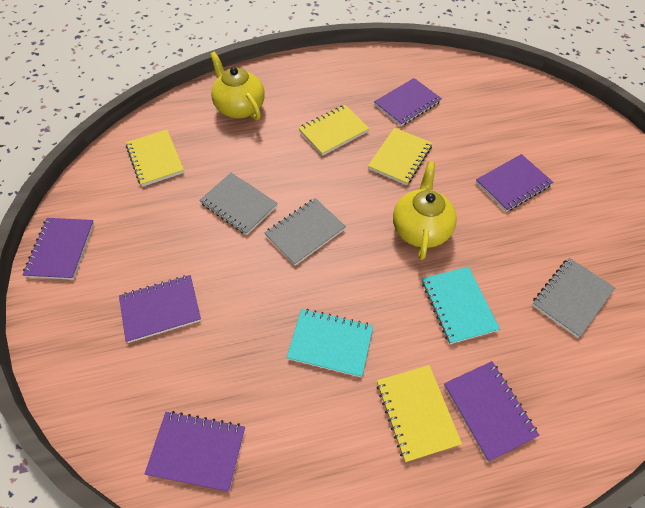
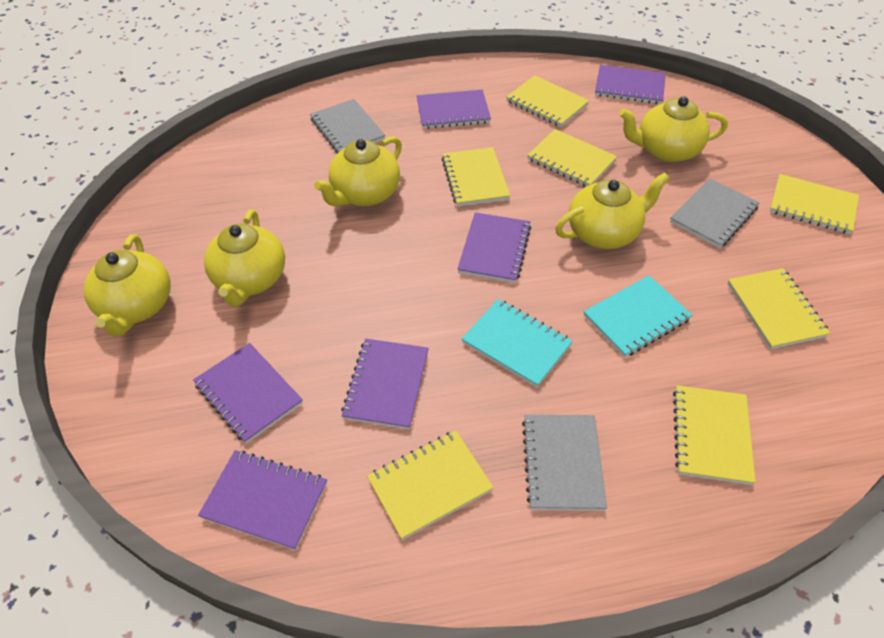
yellow notebook: [126,130,184,187] [299,105,370,156] [368,128,432,185] [377,365,462,462] = 4 -> [367,430,494,540] [442,147,511,206] [506,75,589,127] [527,129,617,186] [673,385,756,485] [728,268,830,349] [770,174,859,234] = 7
yellow teapot: [210,52,265,120] [393,161,457,260] = 2 -> [83,234,171,337] [204,209,285,307] [314,136,402,206] [555,172,670,249] [619,96,728,162] = 5

